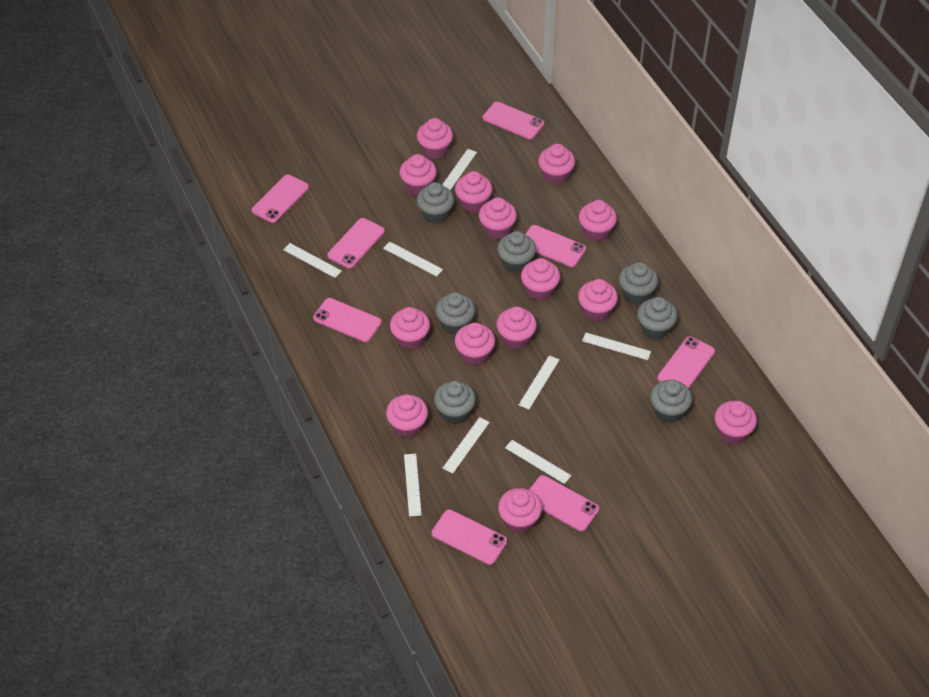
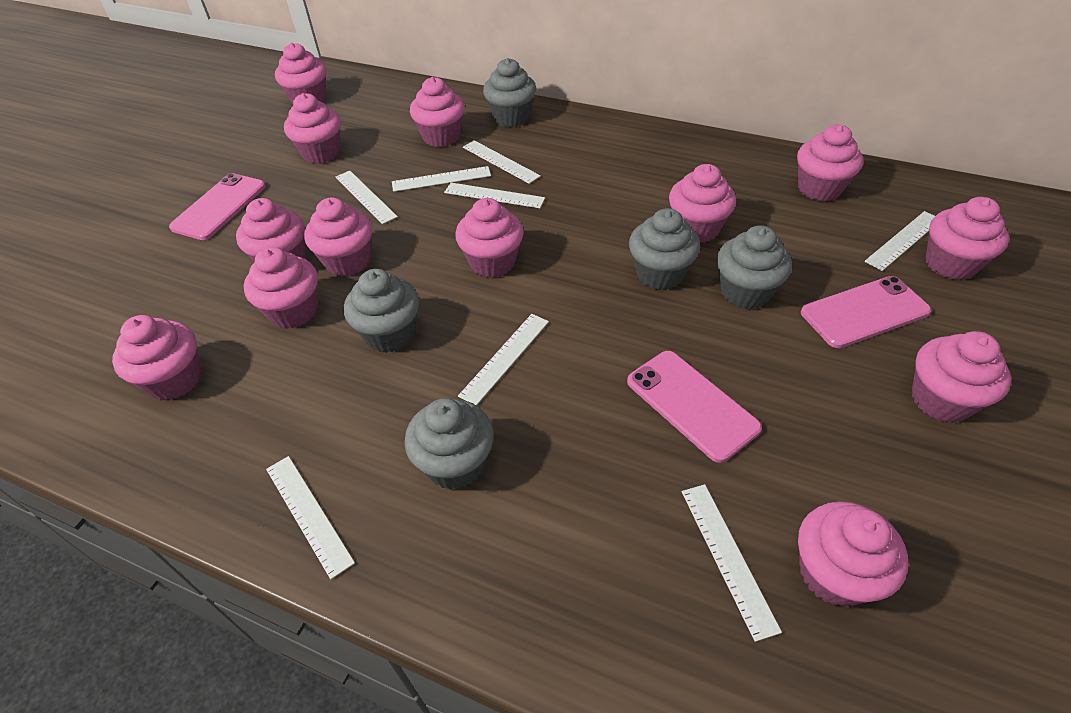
grey cupcake: [416,182,454,224] [434,381,476,424] [435,292,475,335] [497,231,536,273] [619,262,658,304] [637,297,677,340] [650,380,692,423] = 7 -> [344,269,419,353] [404,398,494,490] [483,58,536,127] [629,208,700,290] [717,225,792,309] = 5
pink cupcake: [386,394,428,438] [390,307,430,350] [400,154,437,195] [417,118,453,159] [455,171,492,213] [455,323,495,365] [479,197,517,239] [496,307,537,349] [498,488,542,534] [521,258,560,301] [538,144,575,185] [578,279,618,322] [579,200,617,242] [715,401,757,444] = 14 -> [112,315,202,400] [236,198,305,262] [244,247,318,329] [275,43,326,104] [284,93,341,164] [304,197,372,276] [410,77,465,147] [455,198,524,278] [669,164,736,243] [797,124,863,201] [798,501,908,607] [912,331,1011,423] [925,197,1009,280] = 13
pink phone: [252,175,309,223] [313,298,382,342] [327,218,385,269] [432,510,507,565] [483,102,544,139] [525,225,586,267] [529,475,599,531] [657,336,715,389] = 8 -> [169,173,266,240] [627,351,762,463] [801,276,931,348] = 3

